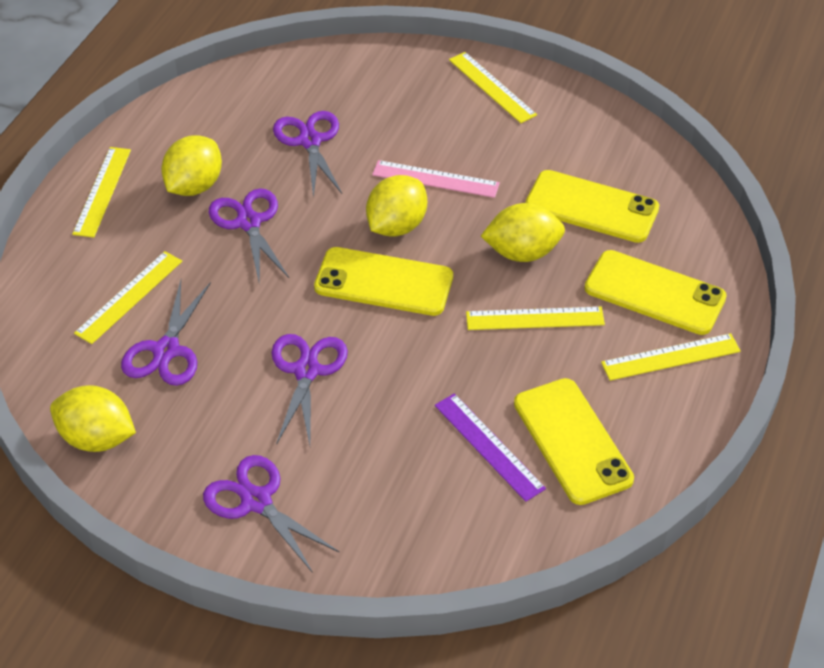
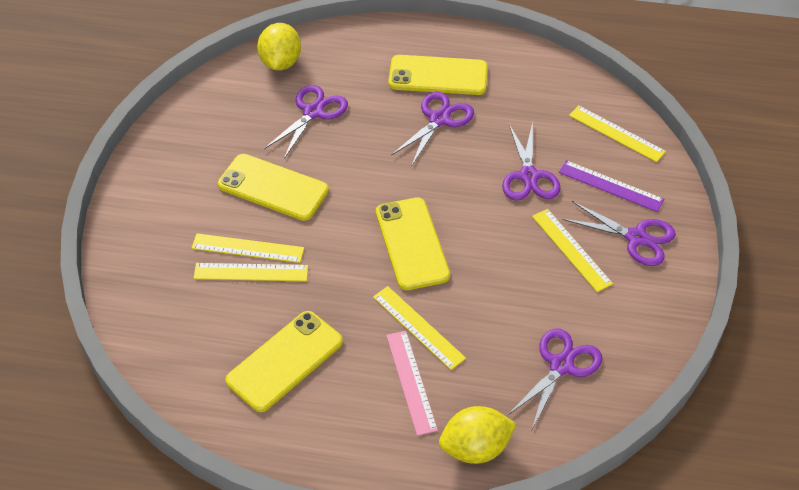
yellow lemon: [50,385,136,452] [161,135,222,196] [366,175,427,237] [481,203,565,262] = 4 -> [257,23,301,71] [439,406,517,464] = 2

